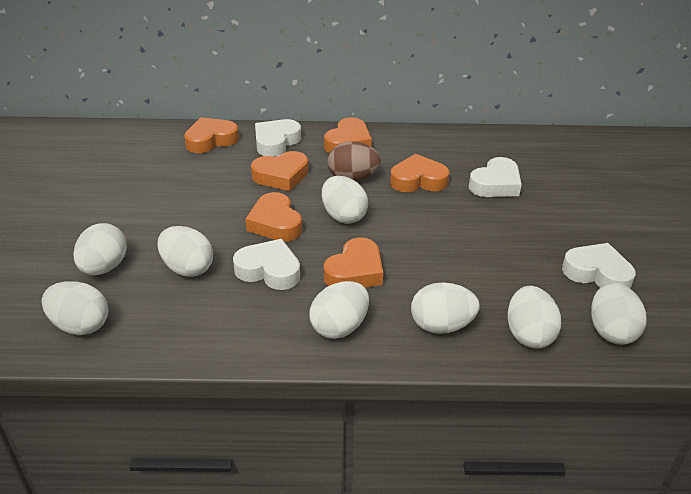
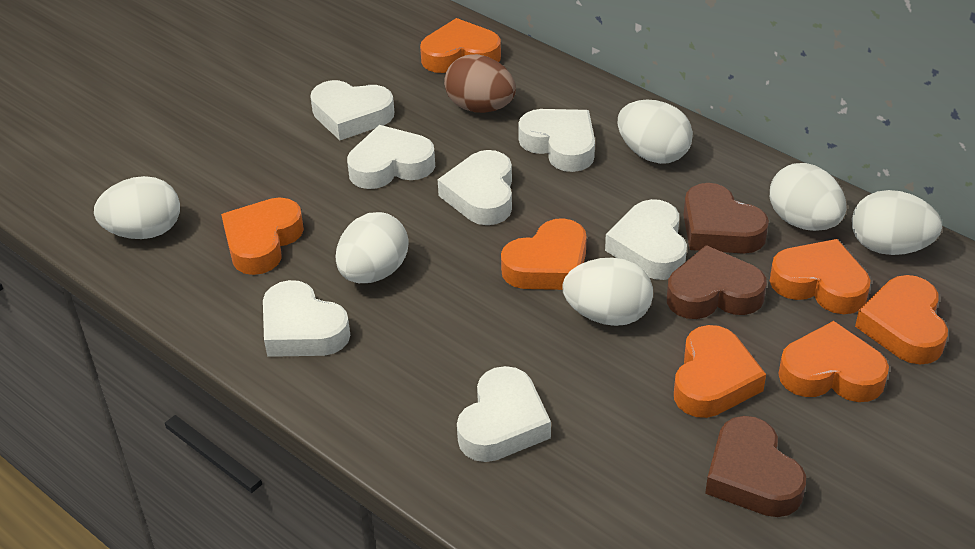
brown heart: none = 0 -> [667,245,767,319] [684,183,769,254] [705,416,806,517] = 3
orange heart: [184,117,239,153] [246,192,302,241] [251,151,308,191] [324,117,372,153] [324,237,383,287] [390,154,449,192] = 6 -> [221,197,304,275] [420,18,501,73] [501,218,586,290] [674,325,766,418] [770,239,871,314] [778,321,889,402] [855,275,948,365] = 7
white egg: [41,281,108,335] [73,223,127,275] [157,226,213,277] [310,281,369,339] [322,176,368,224] [411,282,480,334] [507,286,561,349] [591,282,647,345] = 8 -> [94,176,180,239] [336,212,408,283] [562,258,653,326] [618,100,693,164] [770,163,847,231] [852,190,942,255] = 6
white heart: [233,239,300,290] [255,119,301,157] [469,157,522,197] [562,243,636,288] = 4 -> [263,280,350,357] [310,80,394,140] [347,125,435,189] [438,150,512,225] [457,366,551,462] [518,109,595,172] [605,199,687,280] = 7

